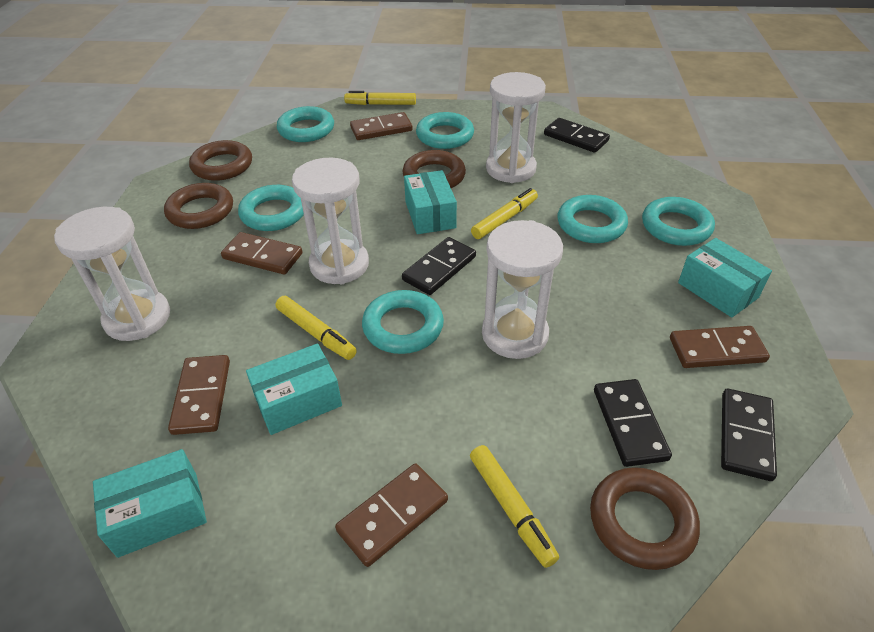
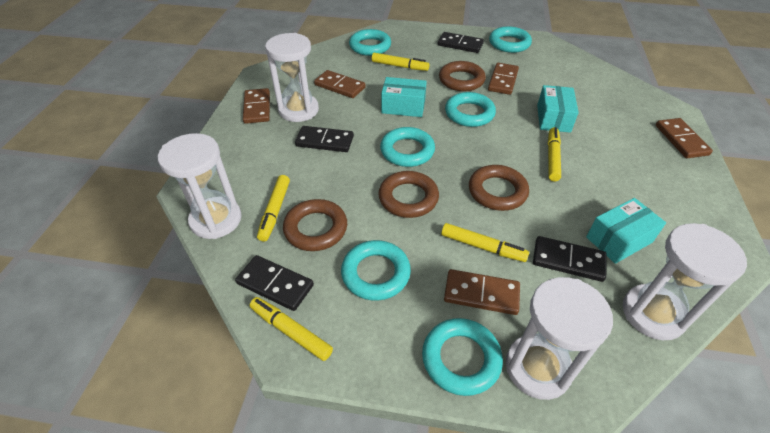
turquoise box: [93,449,207,558] [246,343,342,435] [404,170,457,234] [678,238,772,318] = 4 -> [381,77,427,117] [537,85,579,133] [586,198,666,264] = 3
yellow marker: [275,296,357,360] [344,91,416,105] [470,445,559,568] [471,188,538,239] = 4 -> [250,297,333,361] [257,175,290,241] [372,53,430,71] [441,223,529,262] [548,127,561,181] = 5

